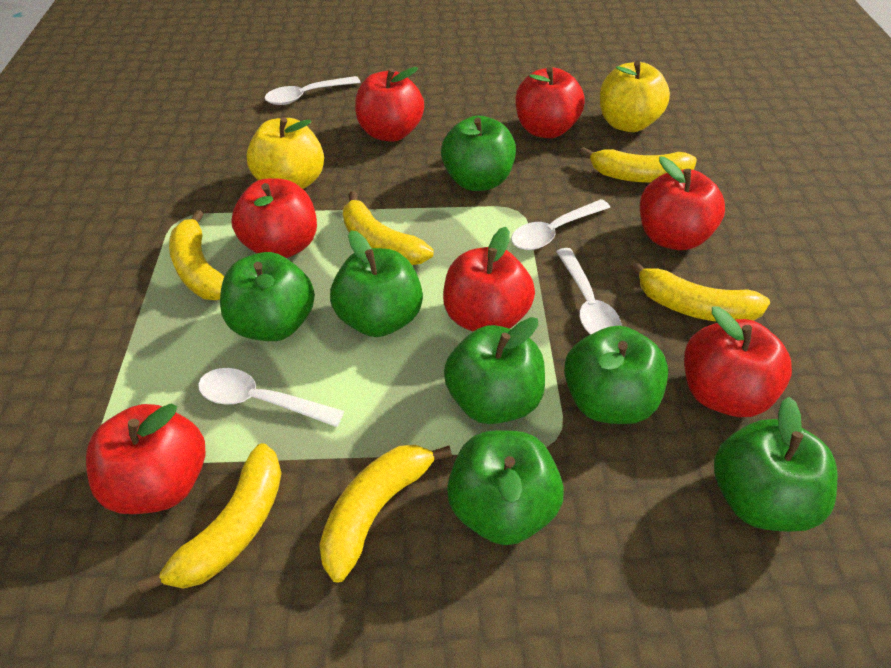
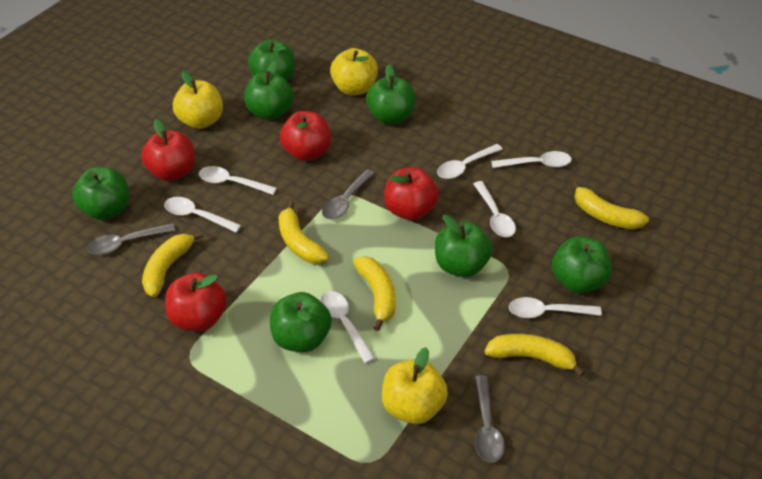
grey spoon: none = 0 -> [88,223,175,255] [322,169,375,220] [475,376,505,463] = 3
red apple: [86,403,205,514] [231,179,317,258] [355,67,424,142] [443,227,535,332] [515,67,584,138] [640,157,725,250] [684,306,792,417] = 7 -> [141,119,195,181] [165,273,227,331] [280,111,331,161] [384,167,439,220] = 4
white spoon: [198,368,344,427] [265,76,361,105] [511,199,610,250] [556,248,622,335] = 4 -> [164,197,241,233] [199,166,277,195] [320,291,375,363] [437,144,503,179] [473,181,516,237] [491,151,572,168] [509,297,602,318] = 7
yellow apple: [246,117,324,189] [600,61,670,132] = 2 -> [173,71,223,129] [330,48,378,95] [382,347,448,424] = 3
yellow banana: [138,443,282,594] [169,210,224,300] [319,445,452,583] [343,191,434,265] [579,147,697,182] [629,259,770,322] = 6 -> [142,231,203,297] [278,201,329,264] [353,256,396,331] [484,334,585,377] [572,181,649,229] = 5

